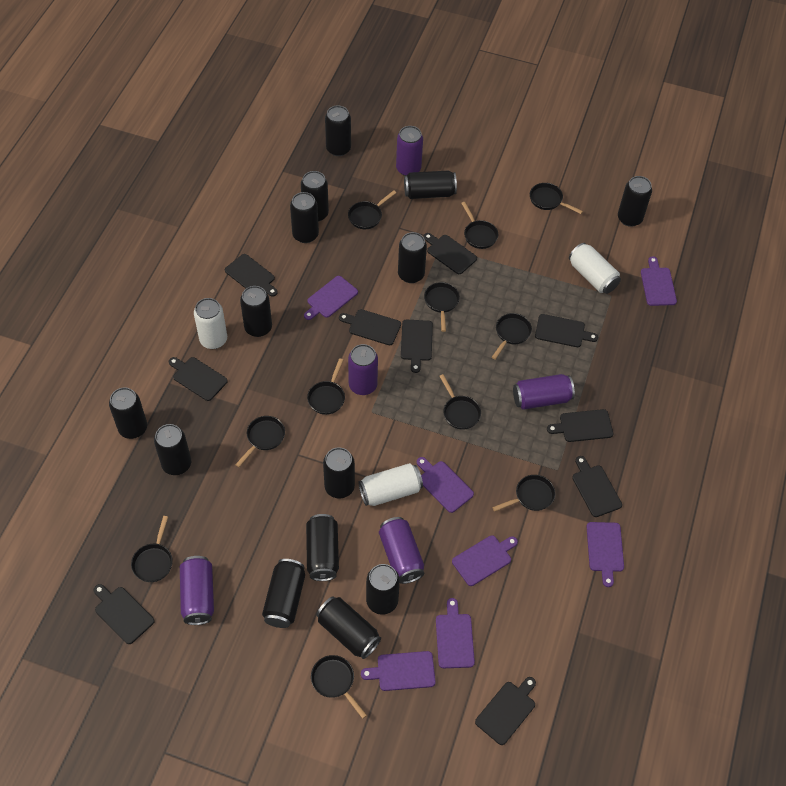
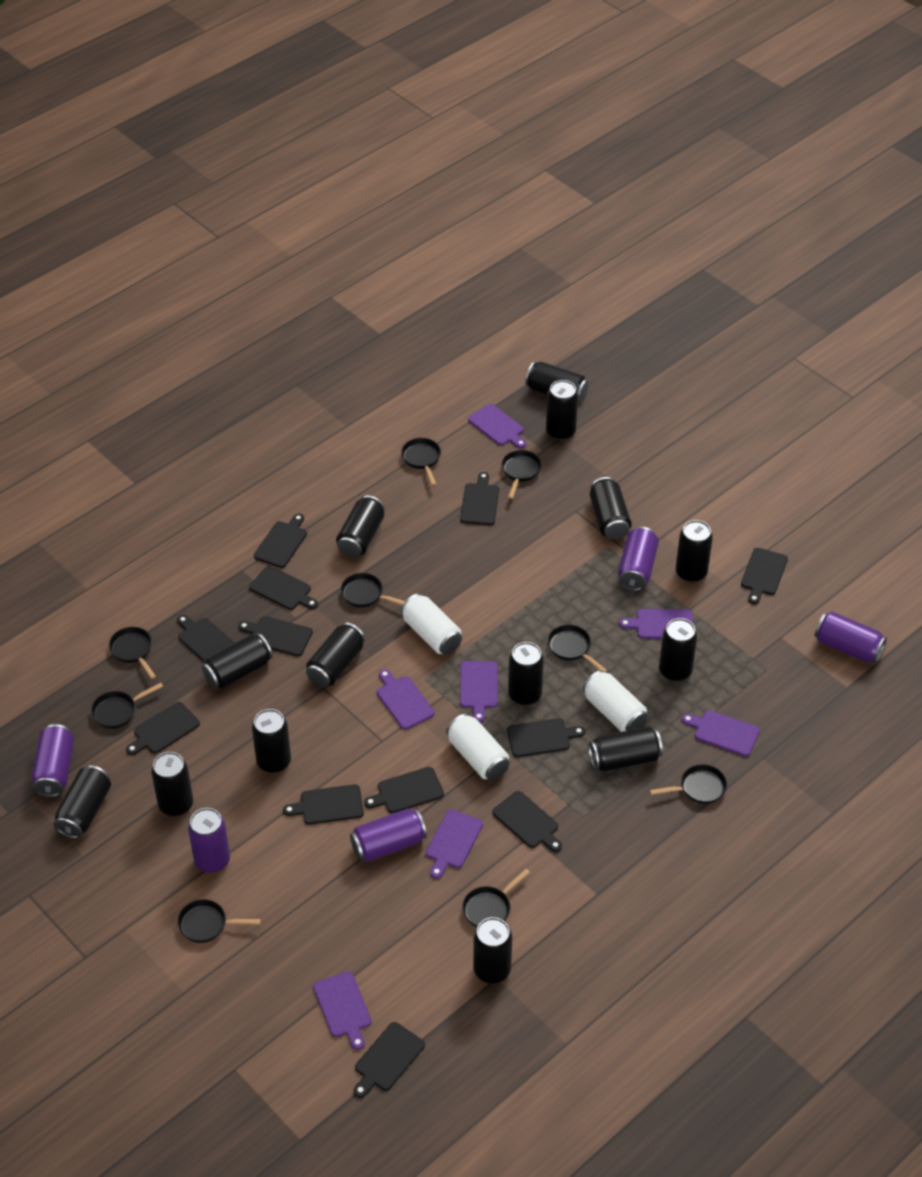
black cutting board: [94,584,155,644] [169,357,227,401] [225,254,278,297] [339,309,401,345] [401,320,433,373] [423,233,477,274] [475,677,536,745] [535,314,598,347] [547,409,613,442] [572,456,622,517] = 10 -> [126,702,200,755] [177,615,234,662] [238,616,313,656] [249,566,318,610] [254,514,307,568] [283,784,364,825] [353,1022,425,1098] [364,767,444,813] [460,472,499,525] [492,791,562,852] [507,718,585,757] [741,548,788,604] = 12
black pan: [131,516,173,582] [235,416,285,467] [307,358,345,415] [311,655,367,719] [348,190,396,229] [424,282,460,332] [439,374,481,430] [461,202,498,249] [492,313,532,360] [492,475,555,512] [530,183,583,214] = 11 -> [91,683,163,729] [109,627,156,679] [177,899,261,943] [340,573,405,608] [401,438,441,486] [462,869,530,927] [502,450,542,499] [548,625,607,673] [650,764,727,804] = 9

